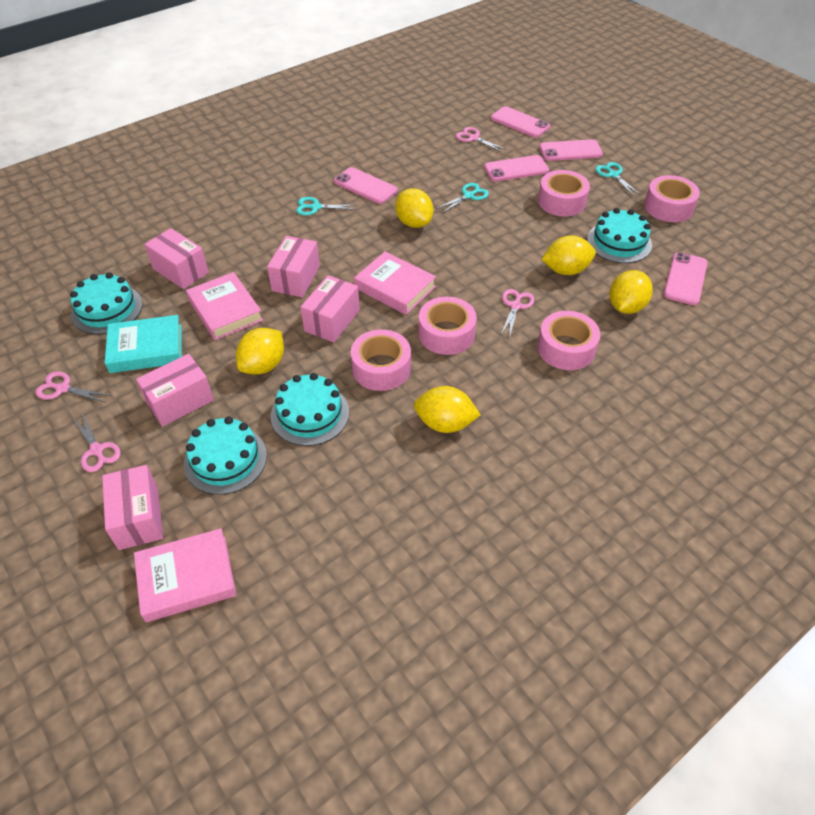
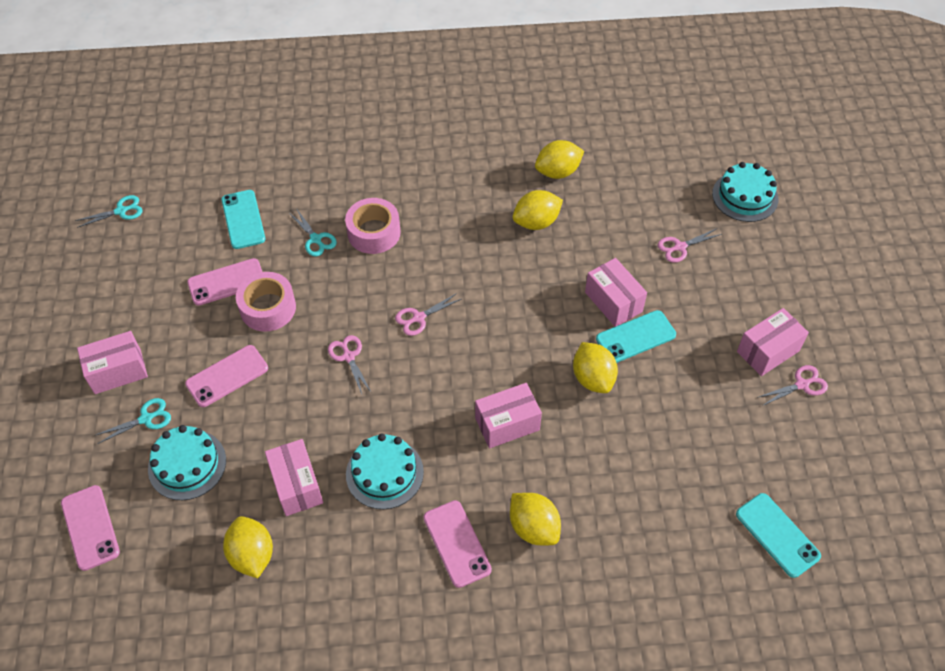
pink book: [134,529,236,622] [186,272,263,340] [354,252,436,315] = 3 -> none = 0
pink phone: [334,167,398,204] [484,155,549,182] [491,106,550,138] [539,139,603,161] [664,252,708,305] = 5 -> [61,485,120,571] [185,345,268,407] [187,258,262,306] [423,500,492,588] = 4
pink tape: [351,329,411,391] [418,297,477,355] [537,311,600,370] [538,170,590,217] [644,175,700,222] = 5 -> [236,272,296,332] [345,198,401,254] = 2
turquoise book: [105,315,182,373] = 1 -> none = 0
turquoise cake: [70,272,143,334] [184,417,267,495] [271,373,349,446] [587,208,652,263] = 4 -> [148,425,226,500] [346,433,424,509] [712,162,778,222] = 3
turquoise phone: none = 0 -> [222,190,266,249] [596,310,676,363] [736,493,821,578] = 3

